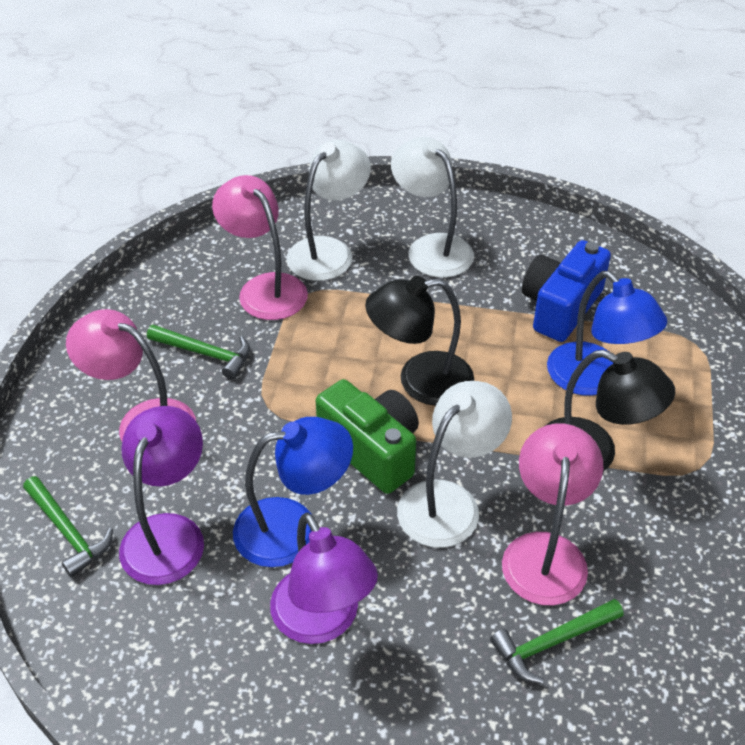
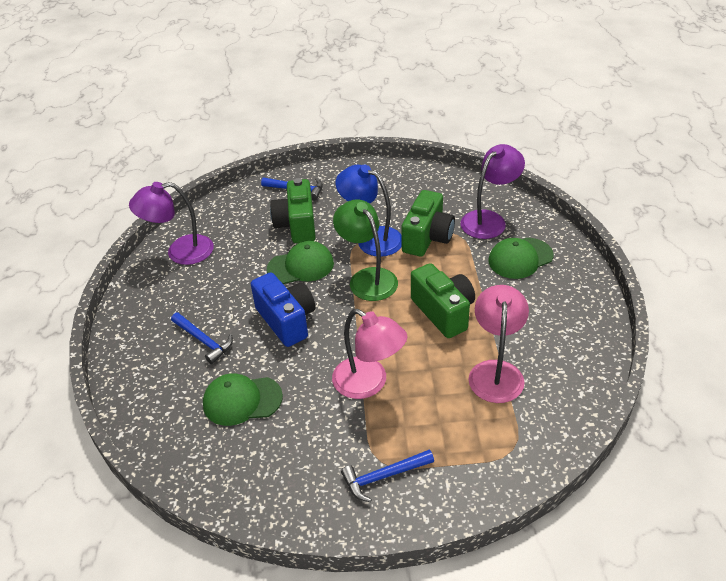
black lamp: [365,276,474,406] [545,350,675,471] = 2 -> none = 0
blue hammer: none = 0 -> [171,312,233,364] [261,177,323,200] [341,450,434,502] = 3
blue lamp: [233,417,353,567] [547,271,667,396] = 2 -> [335,164,402,257] = 1
green camera: [316,379,419,494] = 1 -> [270,178,316,243] [401,190,455,256] [411,263,475,338] = 3
green cap: none = 0 -> [203,374,283,426] [267,241,334,284] [488,238,553,279] = 3
green hammer: [23,476,113,577] [147,325,250,380] [490,599,624,684] = 3 -> none = 0
green lamp: none = 0 -> [333,199,398,301] = 1
pink lamp: [66,309,196,441] [212,175,308,320] [502,423,603,605] = 3 -> [332,309,408,399] [469,285,529,403] = 2
white lamp: [286,140,371,281] [391,137,474,278] [397,381,512,548] = 3 -> none = 0

